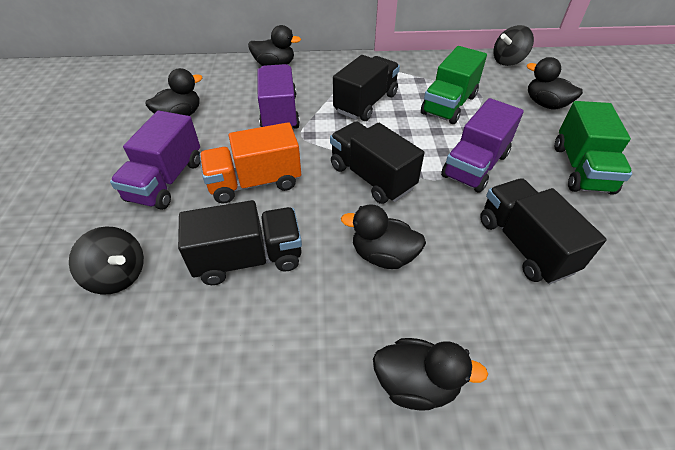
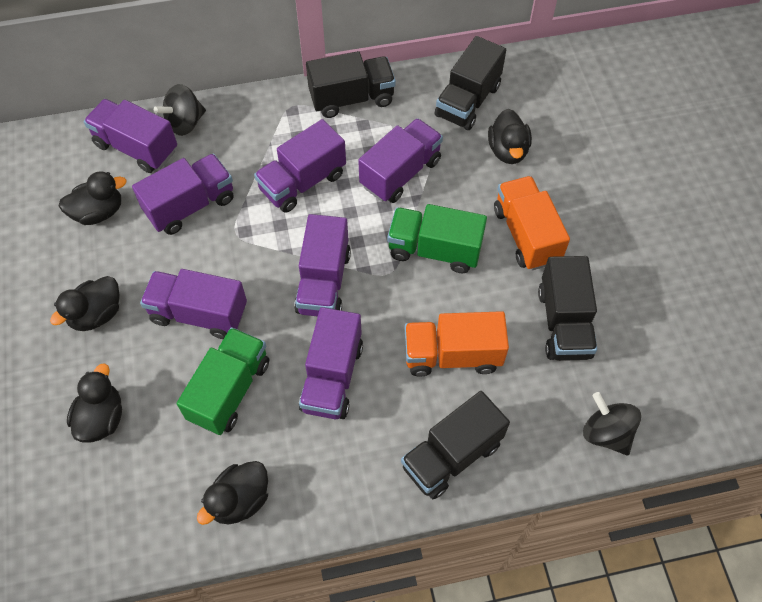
orange truck: [200,122,301,204] = 1 -> [405,311,509,377] [494,176,570,270] = 2
purple truck: [110,110,201,210] [257,64,300,129] [441,98,524,193] = 3 -> [84,99,177,173] [132,154,233,235] [140,269,247,339] [254,119,346,213] [294,214,351,317] [299,307,363,419] [358,118,443,203] = 7

